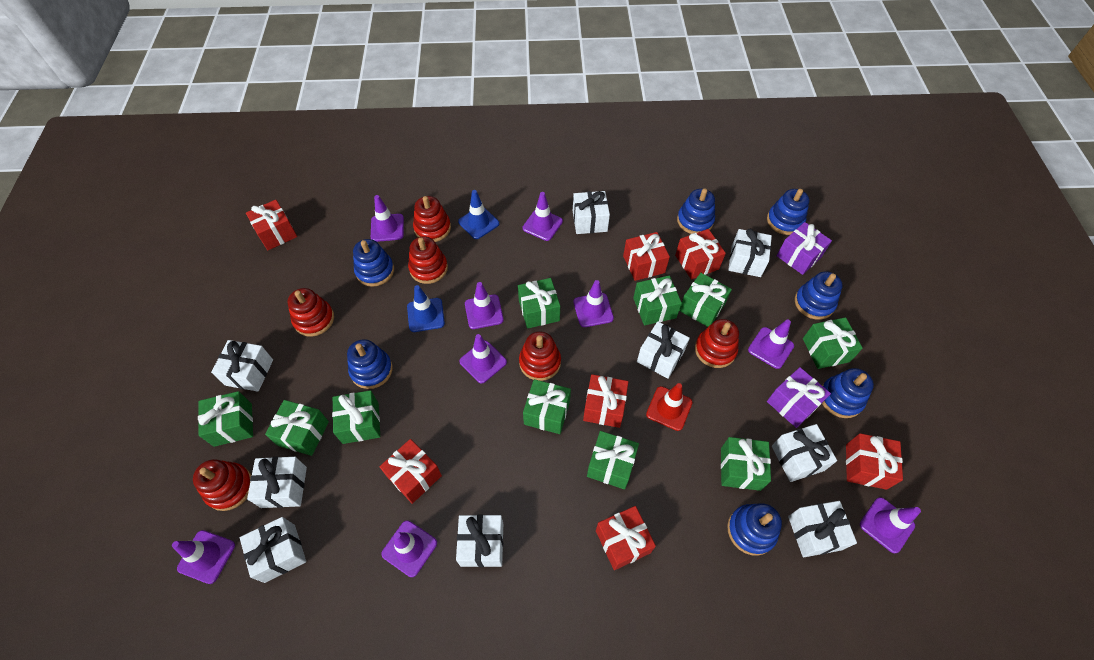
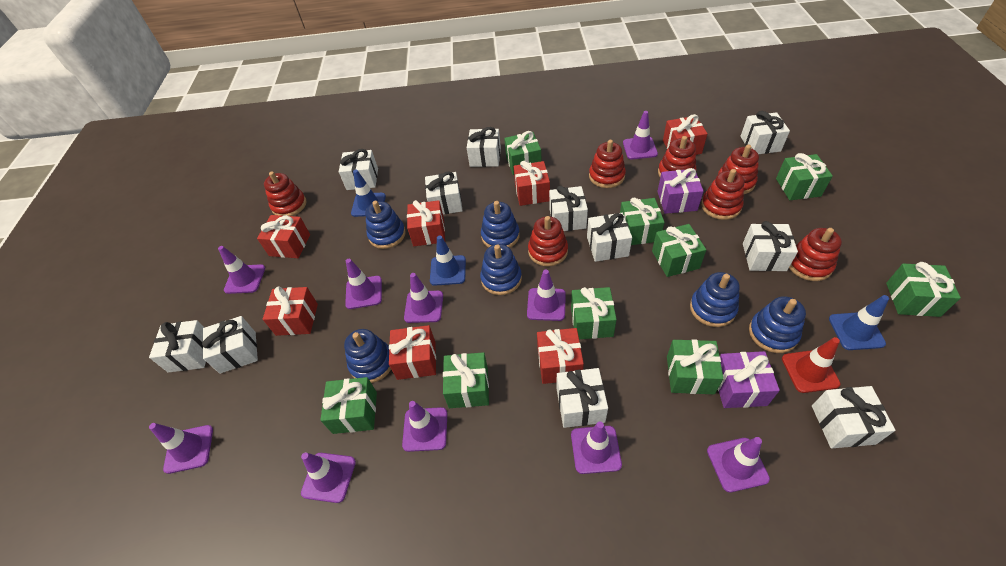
blue stacking toy: [347,339,393,389] [353,239,394,287] [677,188,715,234] [727,503,782,556] [767,189,809,235] [795,271,843,320] [822,368,874,418] = 7 -> [344,329,391,383] [365,201,406,249] [480,244,522,295] [481,201,520,248] [690,272,740,327] [749,296,806,353] = 6
blue traffic cone: [407,285,445,332] [458,190,499,239] = 2 -> [351,170,386,217] [430,235,466,286] [829,295,889,350] = 3
green gift: [198,391,253,447] [265,400,329,456] [332,390,380,444] [518,278,560,329] [523,379,571,434] [587,431,639,489] [633,276,682,325] [679,273,732,327] [721,437,771,491] [803,317,863,369] = 10 -> [320,377,377,434] [443,352,489,408] [504,131,542,175] [571,287,617,339] [620,198,665,245] [652,224,706,277] [667,339,724,394] [776,153,833,200] [886,262,961,317] = 9
purple traffic cone: [172,530,235,584] [371,195,404,242] [381,520,437,577] [459,334,507,384] [465,282,504,329] [523,192,563,241] [573,280,614,327] [748,320,794,369] [860,497,921,553] = 9 -> [149,423,213,474] [218,246,265,294] [301,452,356,503] [345,259,382,309] [402,401,447,452] [404,273,443,323] [527,270,566,321] [571,421,622,474] [623,111,658,159] [707,437,770,492] = 10
red stacking toy: [193,459,252,511] [287,288,334,337] [408,236,448,284] [413,196,451,242] [519,331,561,381] [695,319,739,368] = 6 -> [264,172,307,216] [528,216,568,266] [589,140,626,188] [658,136,696,177] [701,169,744,220] [718,145,759,194] [789,228,842,281] = 7
white gift: [211,340,273,392] [240,517,306,583] [247,457,307,508] [456,514,503,567] [573,191,610,234] [637,321,690,379] [728,229,772,277] [772,424,837,482] [788,501,857,557] = 9 -> [149,320,206,373] [202,316,258,374] [339,149,378,190] [425,171,463,214] [467,127,501,167] [549,186,588,231] [557,368,608,428] [587,213,632,262] [740,111,790,154] [743,221,798,271] [812,386,895,448] = 11

